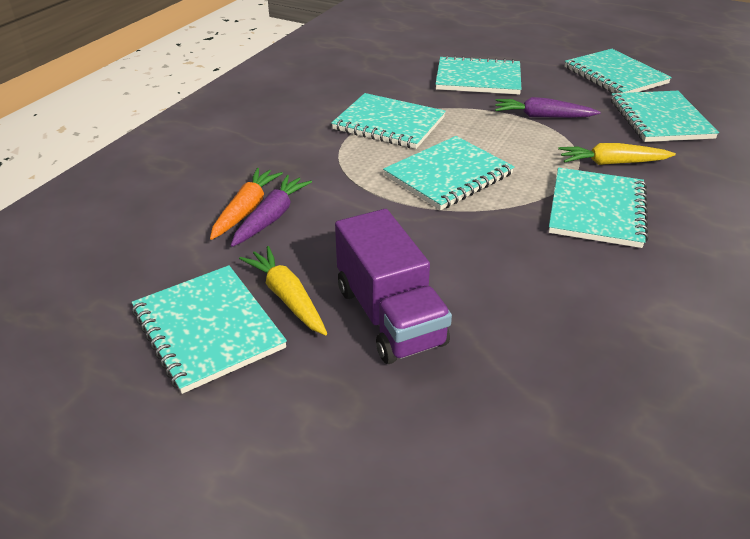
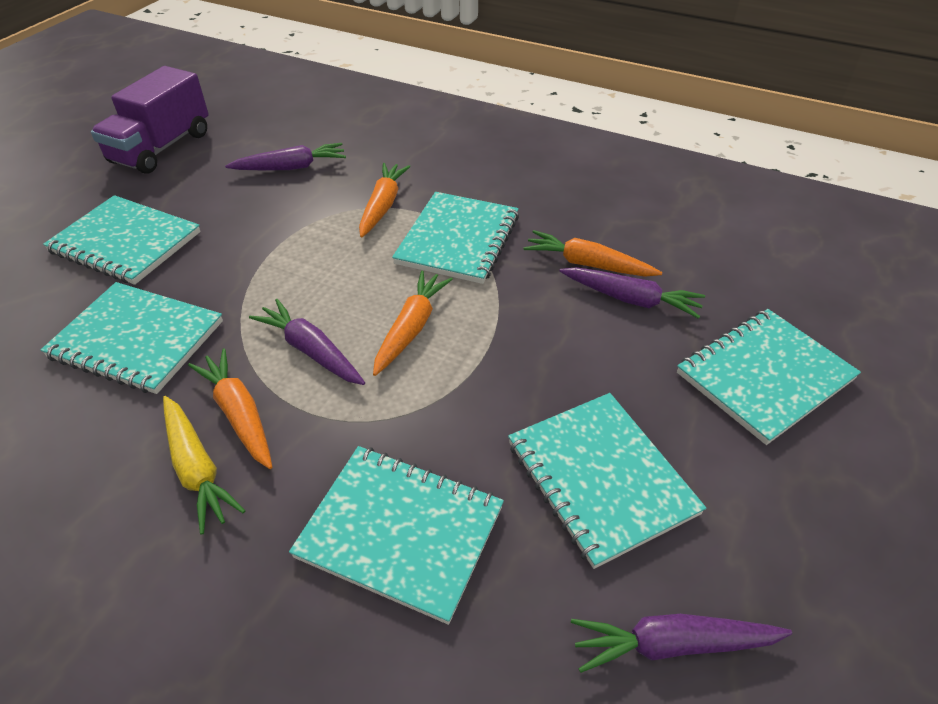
orange carrot: [210,168,283,240] = 1 -> [188,348,272,469] [359,163,411,238] [373,270,453,376] [523,230,662,277] = 4
purple carrot: [231,175,312,247] [495,97,600,118] = 2 -> [225,143,346,170] [249,299,365,385] [559,267,705,319] [571,614,792,673] = 4
turquoise notebook: [132,265,287,394] [331,93,446,149] [383,136,514,210] [436,55,521,95] [549,167,648,248] [565,49,672,93] [611,91,719,142] = 7 -> [41,282,223,394] [43,195,201,285] [289,446,504,625] [392,192,519,284] [508,393,706,569] [677,309,861,445] = 6
yellow carrot: [239,246,327,335] [558,143,676,165] = 2 -> [163,396,245,535] = 1

